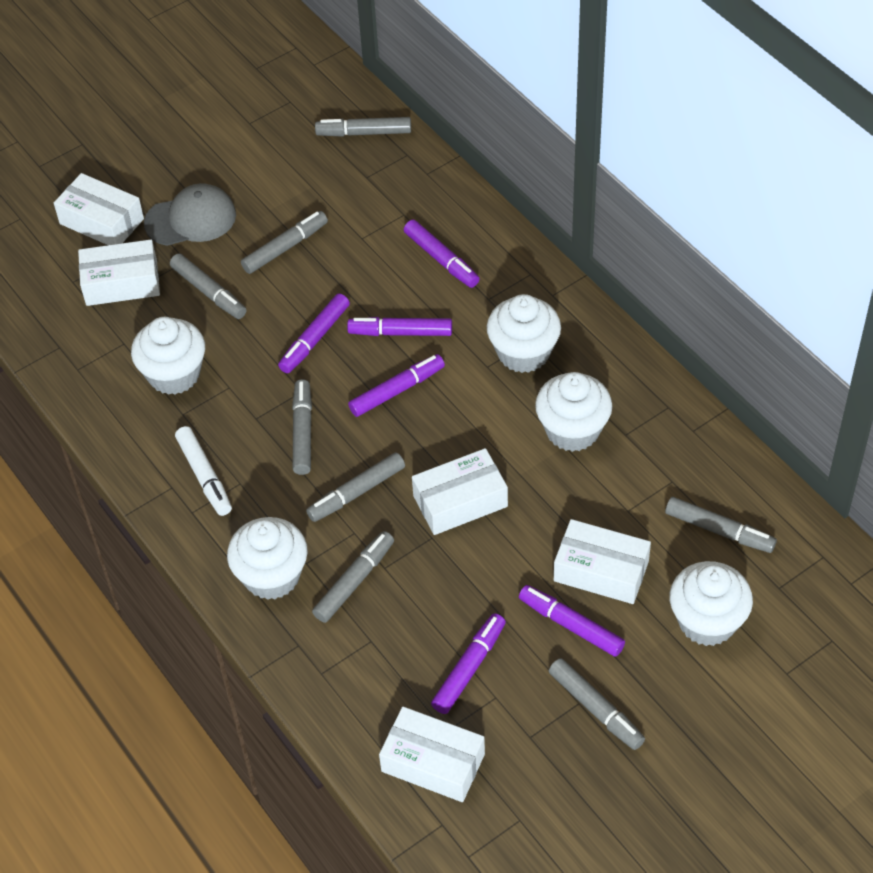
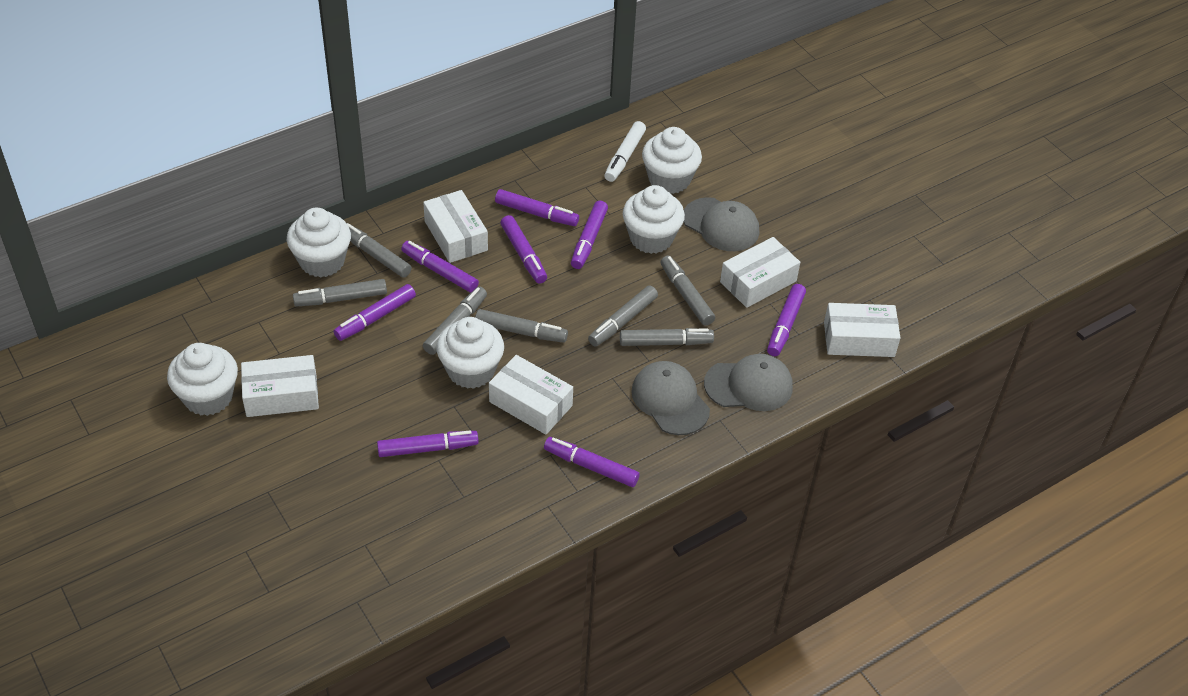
grey cap: [144,183,236,246] = 1 -> [631,361,710,435] [684,197,759,251] [704,354,793,411] = 3
grey marker: [170,253,247,319] [241,211,328,274] [292,379,312,475] [306,452,405,522] [312,531,394,623] [315,117,411,137] [549,658,645,750] [665,497,777,553] = 8 -> [293,279,387,306] [347,223,412,278] [423,287,487,355] [475,309,568,343] [588,285,658,346] [620,328,714,346] [660,256,715,326] = 7
purple marker: [278,293,350,373] [347,317,452,336] [348,354,445,417] [404,220,479,288] [431,613,506,714] [519,585,625,657] = 6 -> [334,284,416,341] [377,430,479,457] [401,241,479,293] [495,189,579,226] [500,215,547,284] [544,437,640,487] [571,201,608,269] [767,284,806,356] = 8

